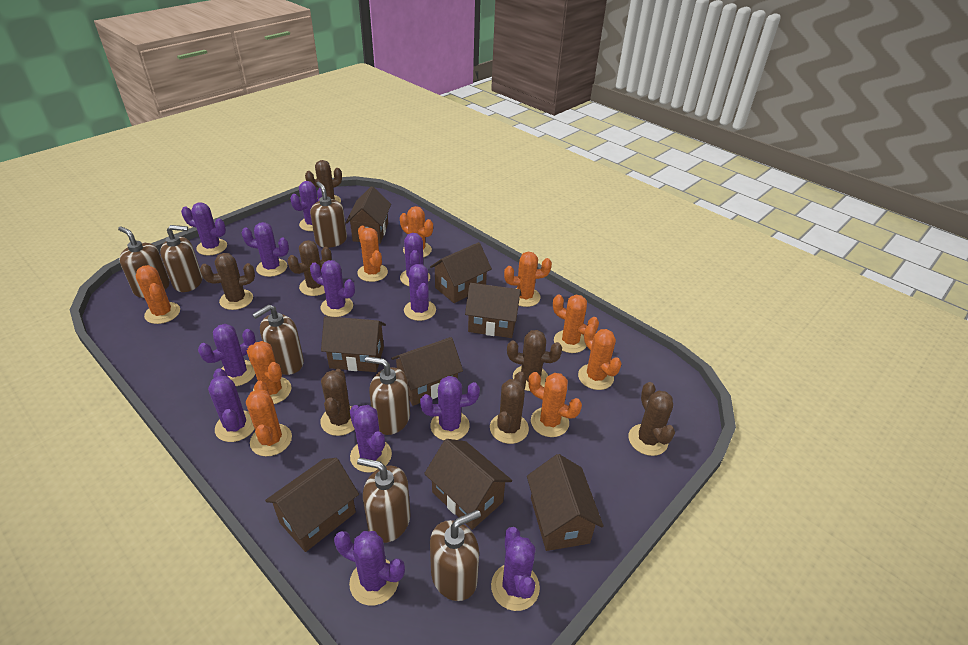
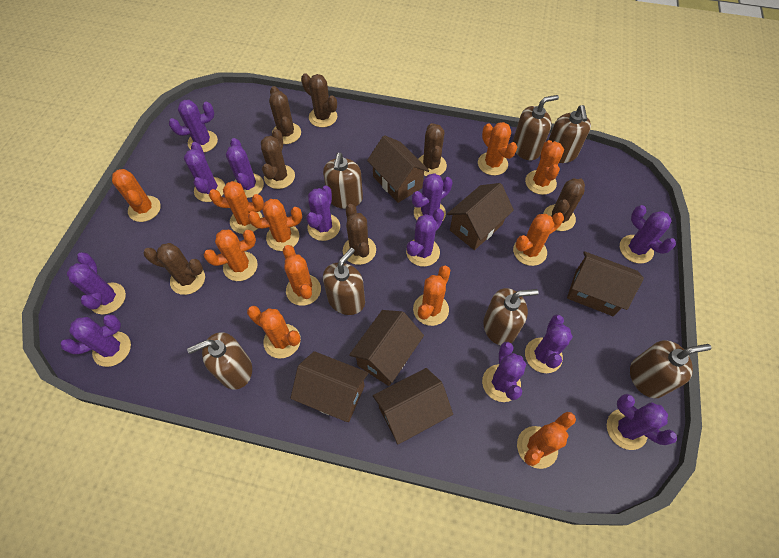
brown house: [265,458,359,552] [321,316,386,372] [346,186,391,244] [391,337,463,406] [424,439,512,530] [430,242,492,303] [465,283,522,338] [527,454,604,551] = 8 -> [290,351,368,422] [349,310,424,386] [367,135,429,203] [373,368,453,444] [447,183,514,250] [567,251,644,316] = 6
orange cactus: [136,265,180,324] [246,381,292,456] [247,341,291,404] [357,226,388,282] [400,206,433,257] [504,252,552,307] [528,372,582,437] [553,294,599,353] [578,324,622,390] = 9 -> [112,169,161,222] [204,230,258,281] [209,181,264,234] [247,306,301,359] [248,199,302,251] [283,245,321,306] [413,265,450,326] [478,122,517,176] [513,212,564,266] [517,412,576,469] [525,140,564,195] = 11

